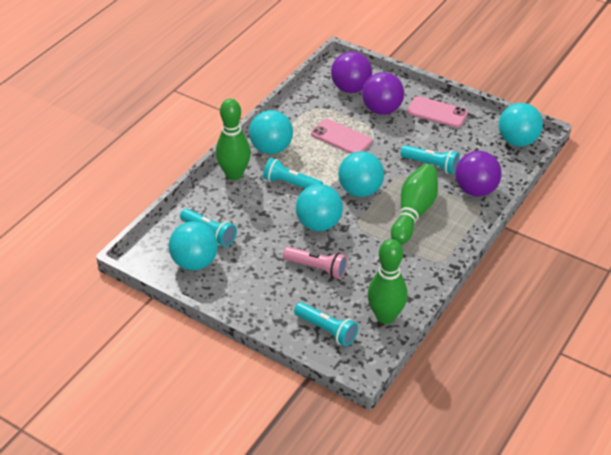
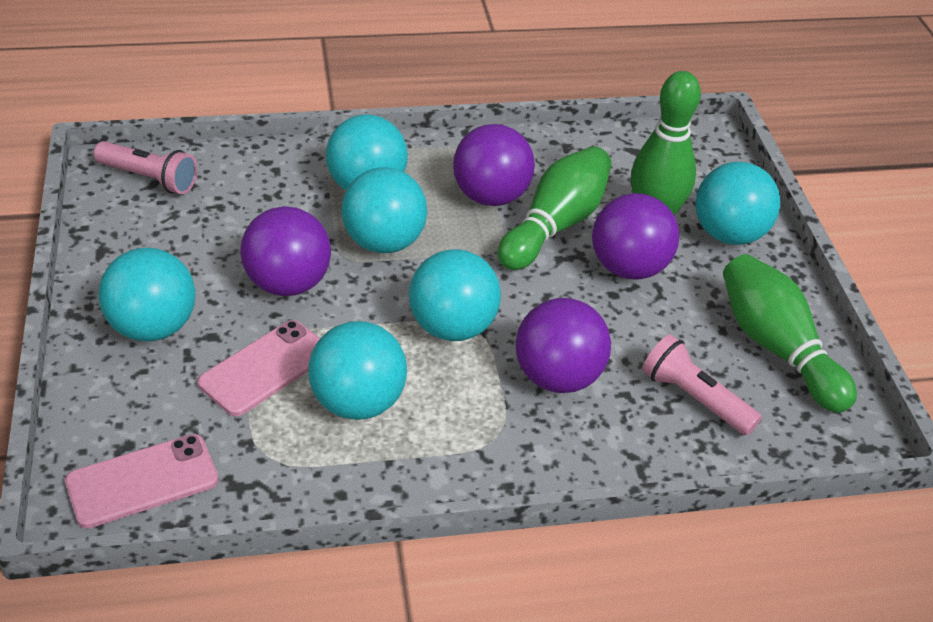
pink flashlight: [283,247,347,279] = 1 -> [94,141,197,194] [643,334,762,436] = 2
purple ball: [331,52,372,93] [362,72,404,115] [455,151,502,197] = 3 -> [240,206,331,296] [453,124,535,206] [515,298,611,393] [592,193,679,279] = 4
turquoise ball: [169,221,218,271] [249,110,293,154] [296,184,343,231] [338,151,384,197] [499,103,543,146] = 5 -> [99,248,196,342] [308,321,407,420] [326,114,408,190] [342,167,427,253] [409,249,501,341] [695,162,780,245] = 6
turquoise flashlight: [180,209,237,247] [263,158,323,189] [294,302,358,347] [401,145,460,174] = 4 -> none = 0

